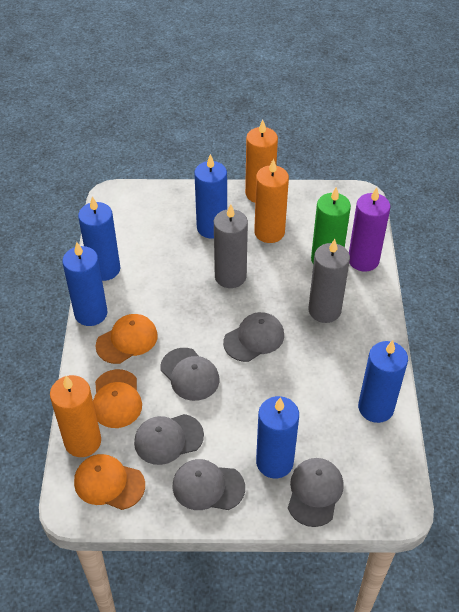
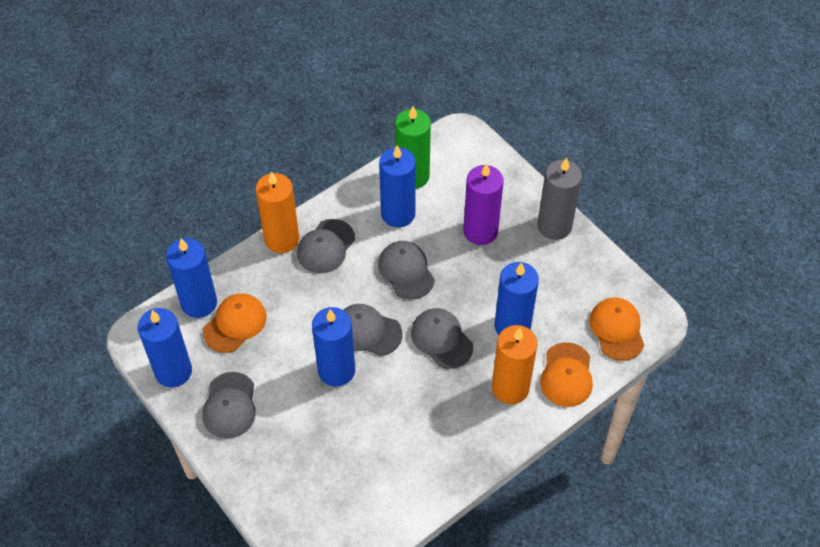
grey candle: [214,204,248,288] [308,239,350,323] = 2 -> [537,158,582,240] = 1
orange candle: [50,375,101,457] [245,120,278,203] [254,159,289,243] = 3 -> [256,171,299,253] [492,325,538,404] = 2

